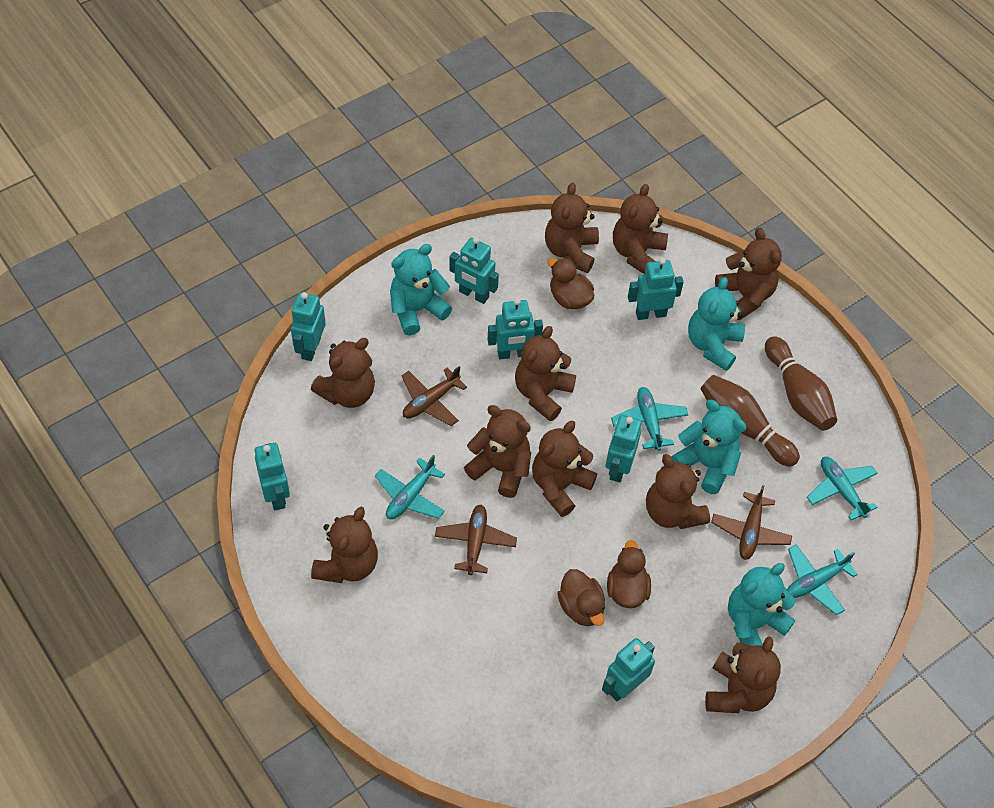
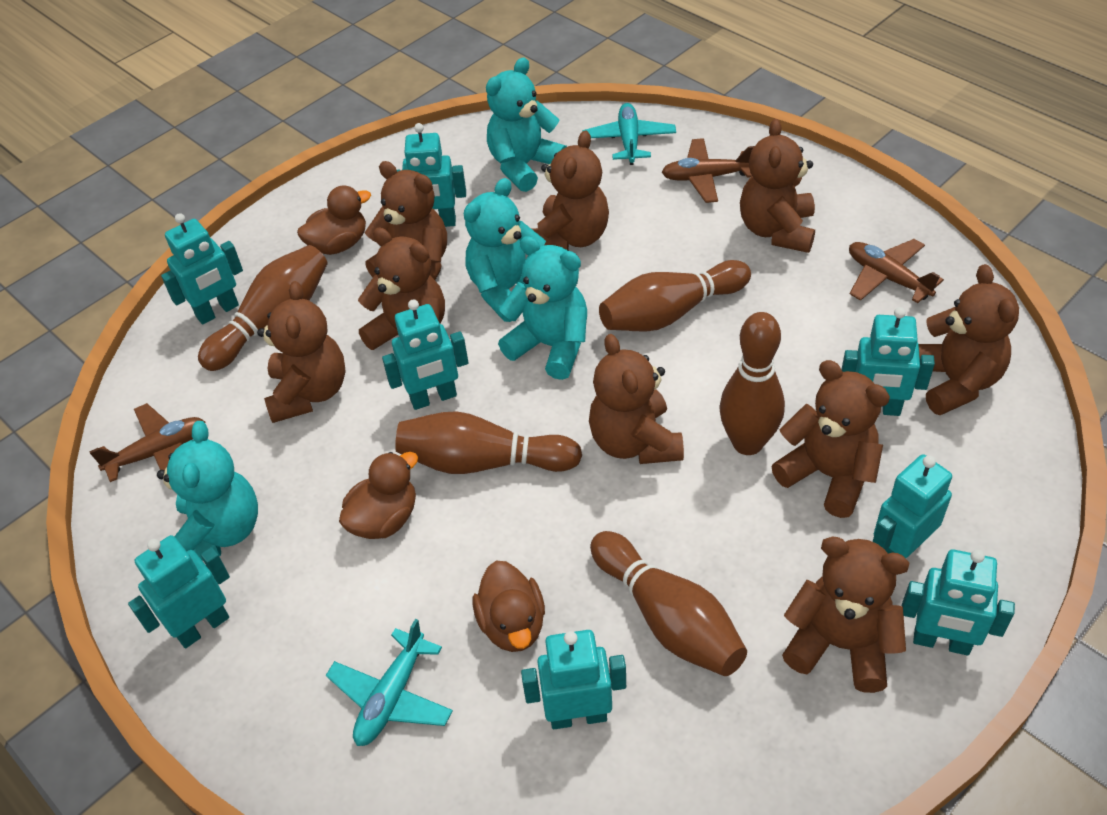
brown bowling pin: [701,375,800,467] [765,336,837,431] = 2 -> [198,245,327,371] [395,411,582,474] [590,531,747,676] [599,260,751,331] [719,312,785,455] = 5
brown teddy bear: [311,338,375,408] [311,507,378,583] [464,405,531,498] [515,326,576,421] [532,421,597,517] [545,183,599,273] [613,184,668,274] [646,454,710,529] [705,636,781,713] [715,228,782,320] = 10 -> [257,281,346,423] [358,228,445,350] [365,161,447,280] [531,130,609,251] [589,334,684,464] [740,119,815,253] [771,360,890,518] [782,536,909,693] [918,264,1019,415] = 9
turquoise plane: [375,455,445,520] [611,387,688,451] [787,544,858,615] [807,457,877,520] = 4 -> [326,619,453,746] [582,103,676,165] = 2
turquoise robot: [255,443,290,511] [291,292,326,361] [449,237,499,304] [488,298,543,359] [602,638,655,701] [606,415,641,483] [628,258,684,320] = 7 -> [128,535,230,648] [161,213,243,325] [382,299,468,410] [397,123,466,227] [521,630,626,729] [841,307,935,416] [872,454,952,558] [902,549,1015,656] = 8

